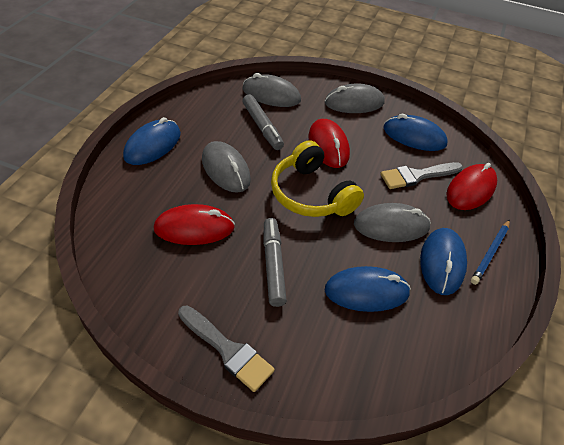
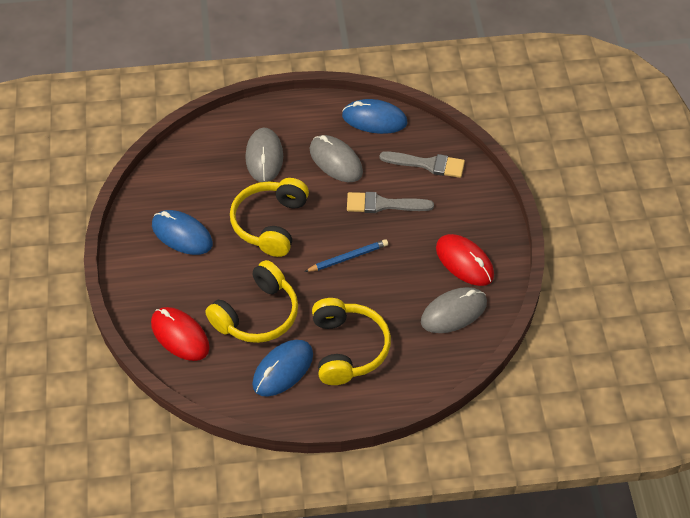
blue mouse: [123,117,181,165] [325,266,411,312] [383,114,447,151] [420,228,467,295] = 4 -> [152,210,213,255] [252,340,313,397] [342,99,407,134] = 3
grey marker: [242,94,284,150] [263,218,287,307] = 2 -> none = 0
grey mouse: [202,141,251,193] [242,73,301,107] [325,83,385,113] [354,203,431,242] = 4 -> [245,128,283,182] [310,135,363,182] [421,287,487,333] = 3
red mouse: [154,204,235,245] [308,119,350,168] [446,163,497,210] = 3 -> [151,307,210,361] [436,234,494,286] = 2
yellow headphones: [271,141,364,217] = 1 -> [205,260,298,343] [230,178,309,257] [312,298,391,385] = 3

